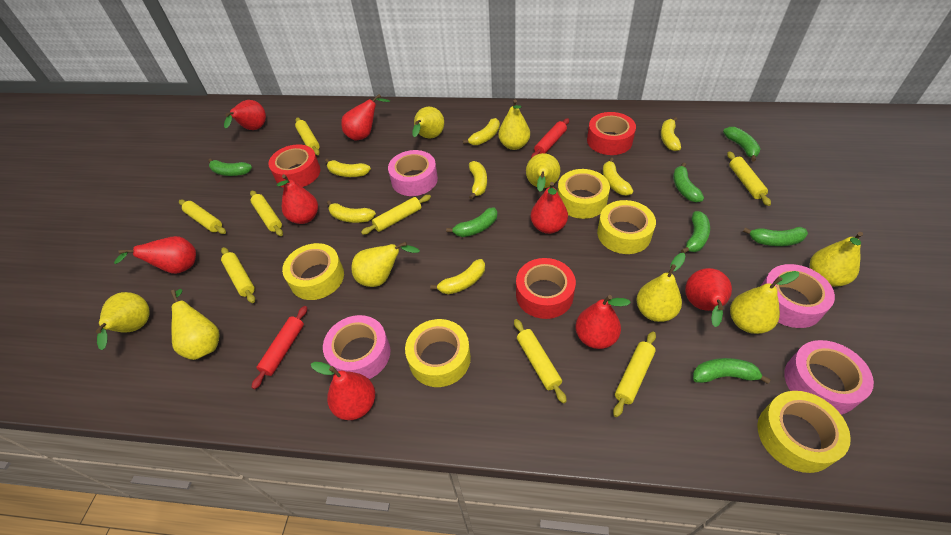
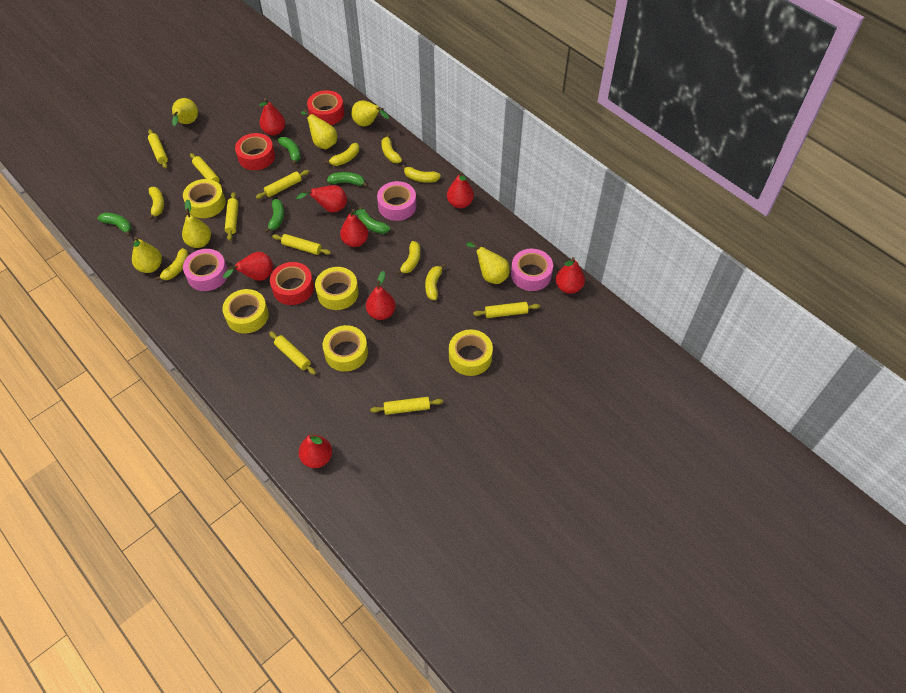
green banana: [208,158,252,176] [446,207,497,237] [673,163,704,202] [681,211,710,253] [693,358,771,384] [723,127,760,161] [743,227,808,246] = 7 -> [97,213,131,236] [264,199,284,233] [278,137,301,165] [327,172,368,187] [358,207,390,234] = 5
pink tape: [323,315,390,379] [388,150,438,196] [761,264,835,328] [784,340,874,415] = 4 -> [183,249,228,291] [377,181,416,221] [511,249,553,291] = 3
red rolling pin: [251,306,307,389] [531,118,569,158] = 2 -> none = 0
yellow pear: [96,292,150,350] [170,289,219,360] [352,242,420,287] [412,107,444,138] [498,100,530,150] [526,153,560,192] [636,253,686,322] [730,271,799,334] [810,232,863,287] = 9 -> [132,237,162,273] [172,98,198,126] [182,199,211,248] [301,109,337,149] [351,100,389,126] [466,241,510,284] = 6

